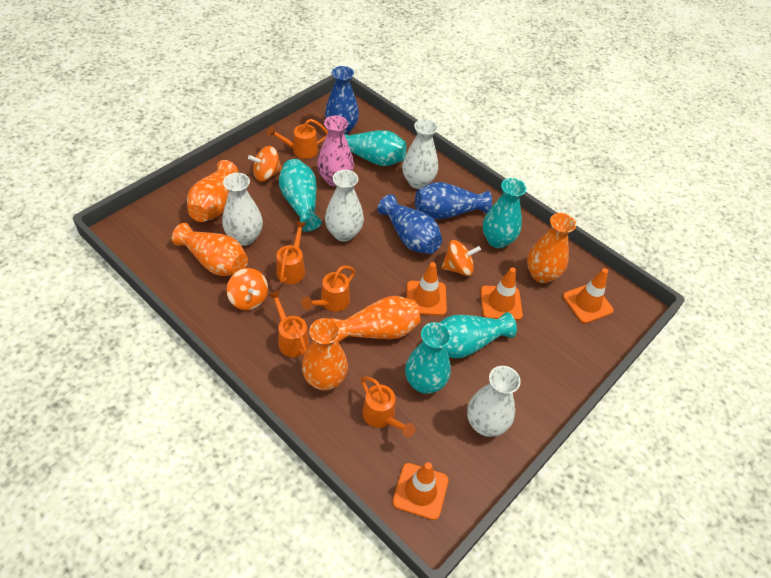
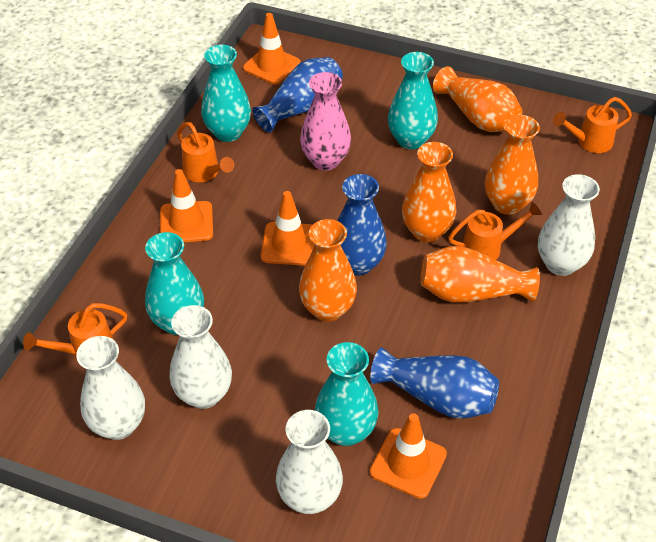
orange spinning top: [227,268,268,310] [248,146,282,181] [441,240,481,276] = 3 -> none = 0
orange watering can: [267,119,328,159] [268,290,309,357] [276,221,307,284] [301,266,355,312] [361,376,415,437] = 5 -> [23,303,127,360] [177,122,234,182] [448,202,542,260] [553,97,632,153] = 4
turquoise vase: [279,159,322,232] [345,130,406,166] [405,322,451,394] [440,312,517,358] [483,178,527,248] = 5 -> [145,232,204,335] [201,45,251,142] [315,342,379,446] [388,52,438,149] = 4

